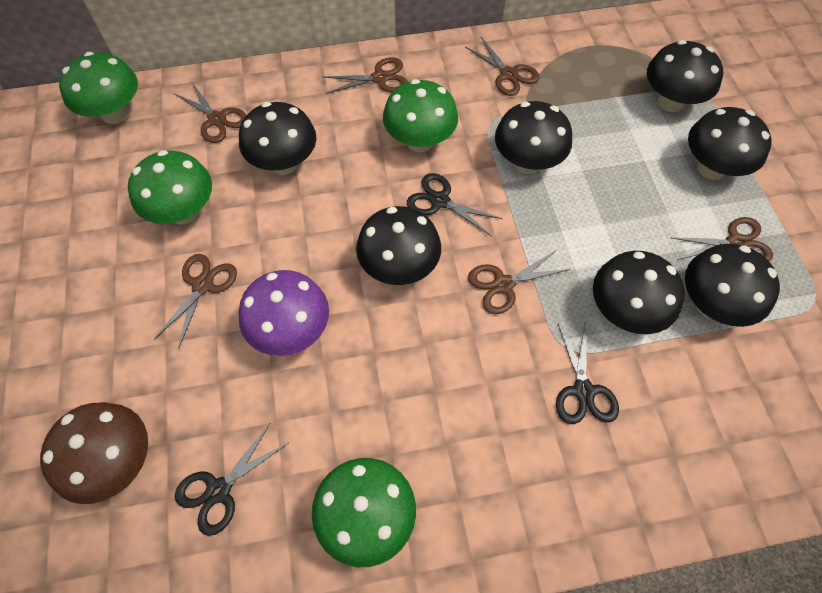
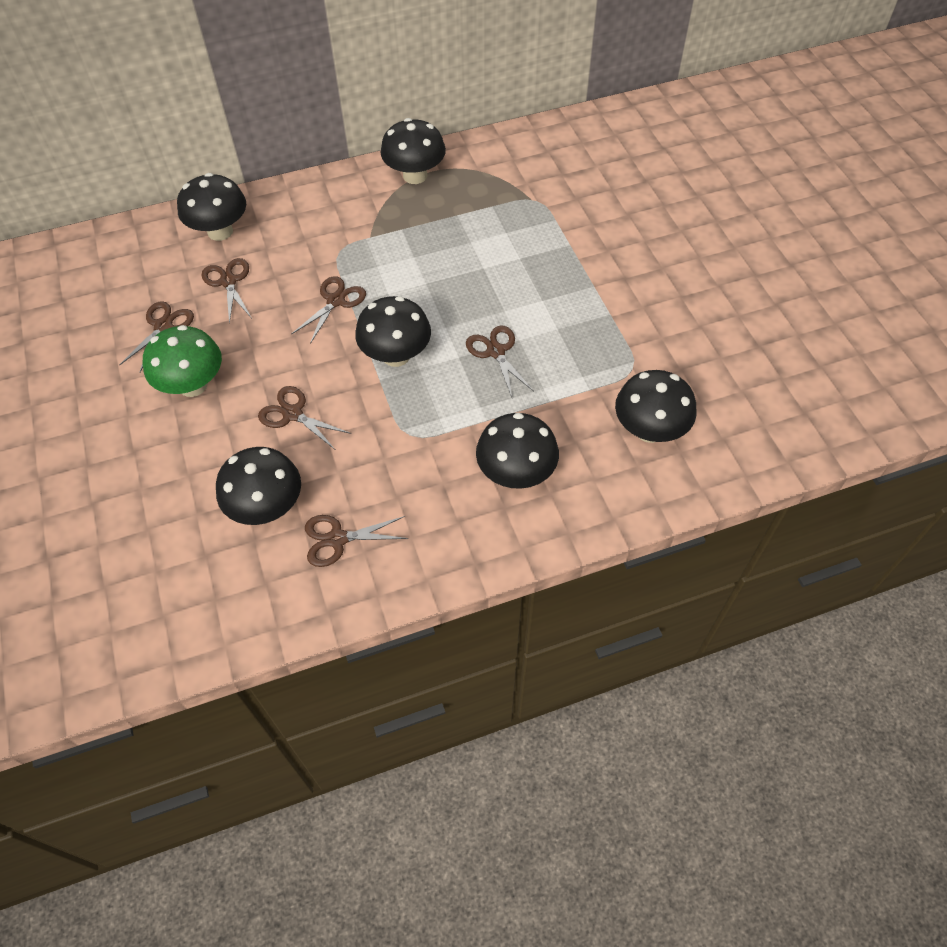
black mushroom: [239,102,316,175] [356,206,441,285] [495,101,572,174] [593,251,685,334] [647,40,723,112] [685,244,780,327] [688,107,772,180] = 7 -> [177,173,246,241] [216,447,301,525] [355,296,431,367] [381,118,446,184] [476,413,559,489] [615,370,697,443] = 6
black scissors: [175,424,289,536] [407,173,503,236] [556,324,619,424] = 3 -> none = 0
brown mushroom: [40,402,148,504] = 1 -> none = 0
green mushroom: [59,52,138,124] [128,150,212,225] [312,458,416,567] [383,79,458,152] = 4 -> [143,325,222,397] = 1
purple mushroom: [238,270,329,356] = 1 -> none = 0

